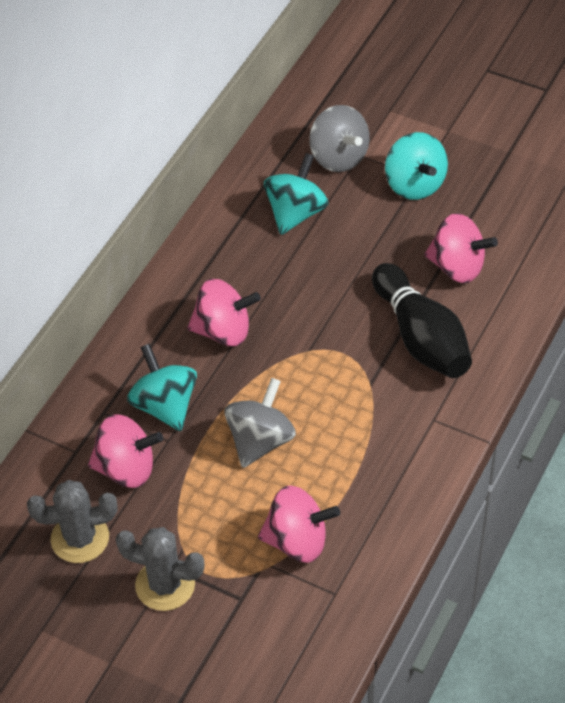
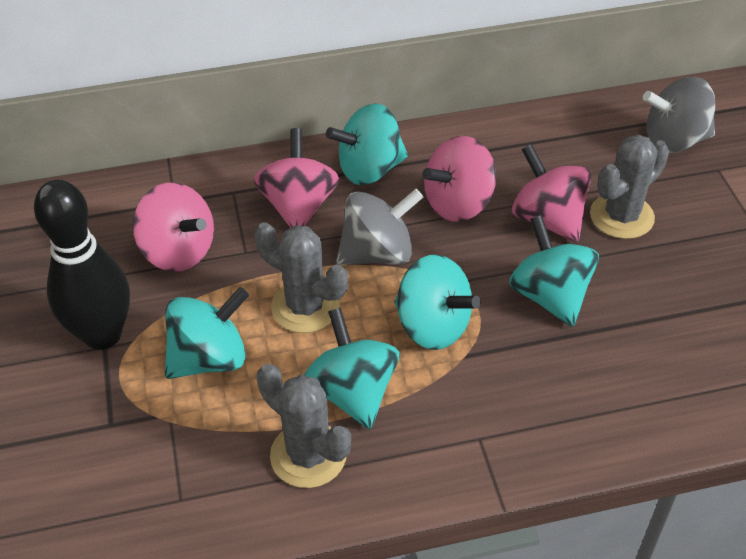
grey cactus: [27,480,117,563] [116,527,205,611] = 2 -> [255,222,348,333] [256,364,351,488] [590,135,669,239] = 3
turquoise spinning top: [127,344,197,431] [264,153,328,235] [385,132,448,200] = 3 -> [165,287,249,379] [304,308,399,429] [326,103,408,185] [394,254,481,350] [509,215,599,327] = 5

